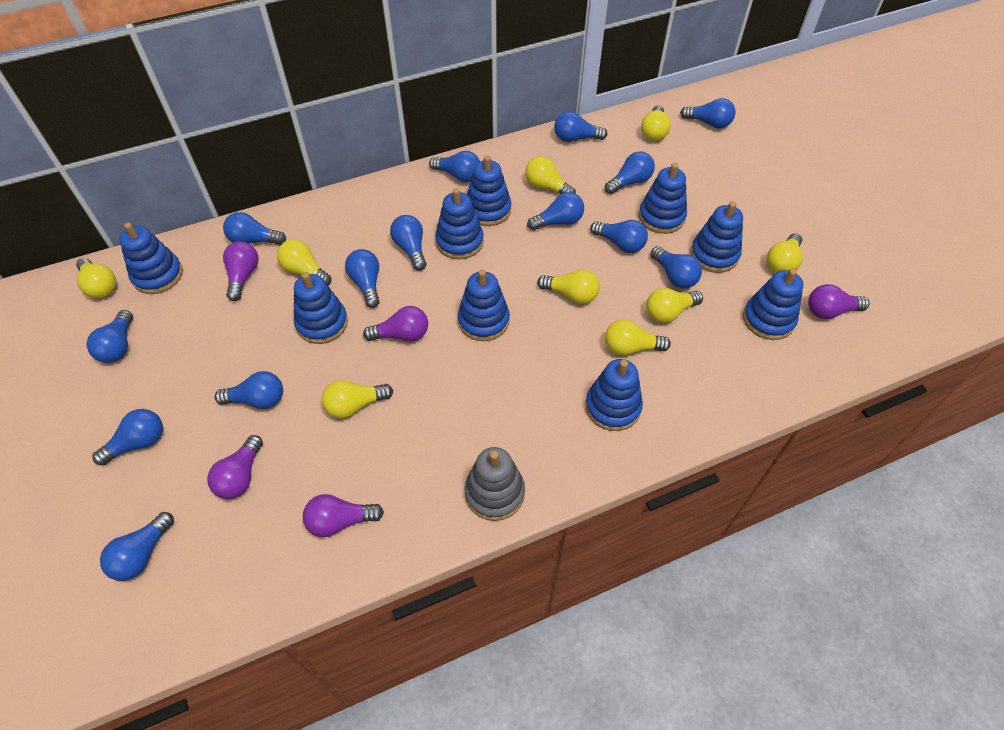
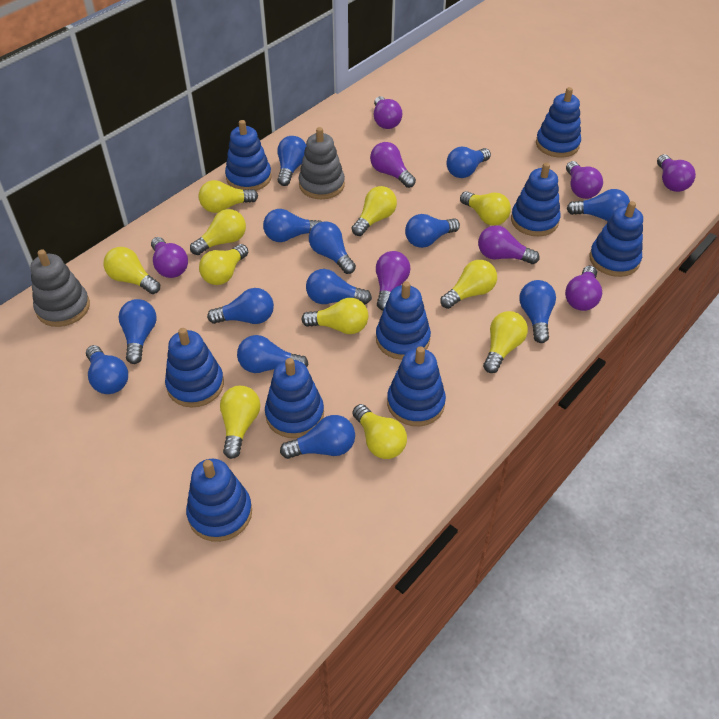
blue light bulb: [87,310,133,363] [92,409,163,466] [100,512,174,581] [215,371,283,409] [223,212,286,245] [345,249,380,308] [390,215,426,271] [429,151,480,182] [527,192,584,231] [554,111,608,142] [590,220,648,253] [605,151,655,194] [650,246,702,289] [680,98,736,128] = 14 -> [86,345,128,394] [118,299,157,364] [207,288,274,324] [237,335,309,373] [263,209,322,242] [277,136,306,186] [280,415,355,459] [306,269,372,304] [309,221,356,274] [405,214,460,248] [446,147,491,178] [519,280,556,343] [567,189,630,221] = 13
grey stacking toy: [464,447,525,521] = 1 -> [30,250,90,327] [299,127,345,199] = 2
purple light bulb: [207,435,263,499] [223,241,259,301] [303,494,384,537] [363,306,428,341] [808,284,869,319] = 5 -> [151,237,188,278] [370,142,416,188] [374,96,402,129] [376,251,411,311] [478,225,540,264] [565,266,602,311] [566,161,603,199] [657,154,696,192] = 8
yellow light bulb: [76,258,116,298] [277,240,331,286] [322,380,393,419] [525,156,576,194] [537,269,600,304] [605,319,671,356] [641,105,671,141] [646,288,703,323] [767,233,803,273] = 9 -> [103,247,160,294] [190,209,246,255] [199,180,258,213] [199,244,248,285] [220,386,260,459] [301,298,368,334] [352,186,397,236] [352,404,407,459] [440,260,497,309] [460,191,511,226] [483,311,528,373] = 11

